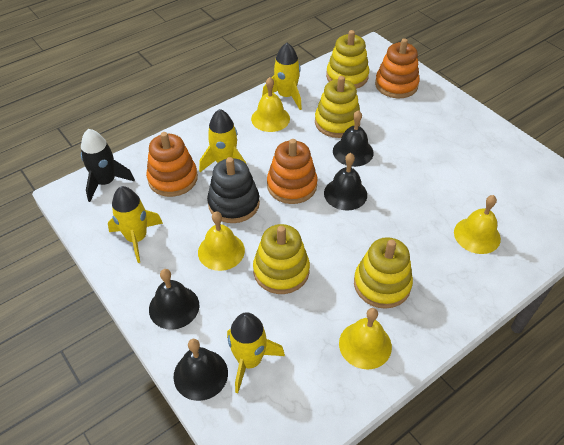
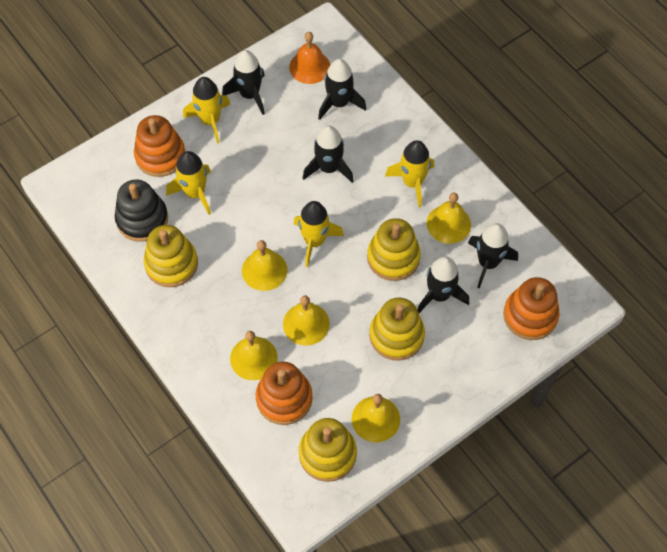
black bell: [149,269,199,330] [174,339,228,401] [324,153,367,211] [333,110,374,167] = 4 -> none = 0
black rocket: [81,129,135,202] = 1 -> [222,50,265,115] [303,126,354,183] [318,59,366,120] [418,257,469,313] [468,223,518,289] = 5
orange bell: none = 0 -> [289,32,330,84] = 1
yellow bell: [198,211,245,271] [251,77,290,132] [339,308,392,369] [454,195,501,254] = 4 -> [230,331,278,380] [242,240,287,291] [283,296,330,346] [352,394,400,442] [427,193,471,244] = 5

